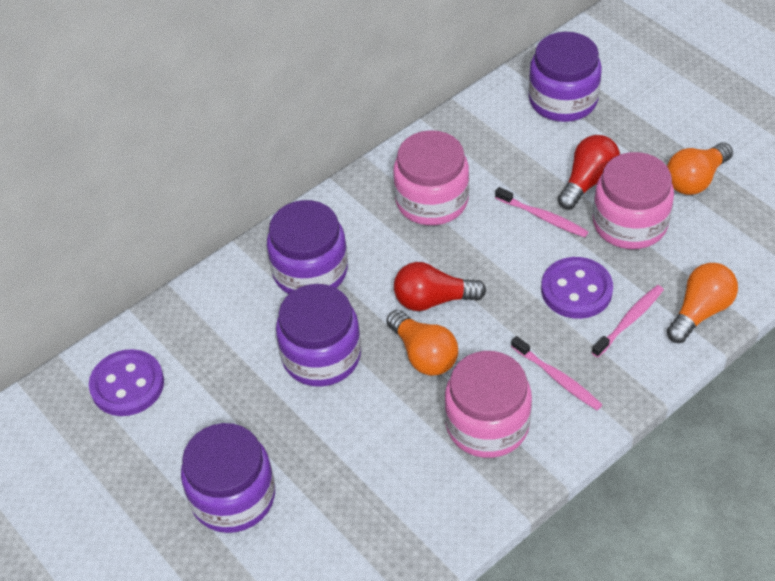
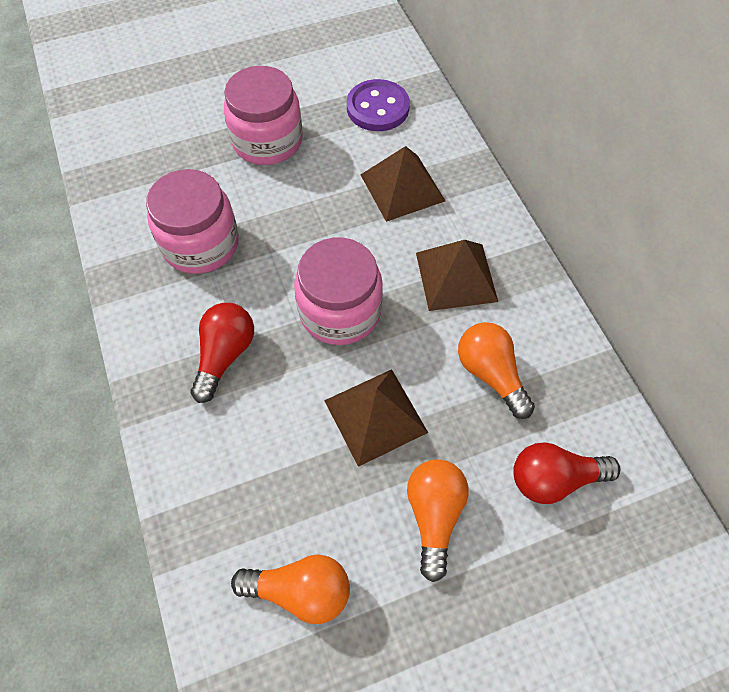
brown pyramid: none = 0 -> [324,369,428,467] [361,146,445,222] [416,240,498,311] = 3
pink toothbrush: [495,187,588,237] [511,336,602,410] [592,285,664,357] = 3 -> none = 0
purple button: [89,349,164,416] [541,257,613,319] = 2 -> [347,79,410,131] = 1
purple jar: [181,423,275,533] [267,200,348,294] [276,284,361,387] [529,32,602,122] = 4 -> none = 0

